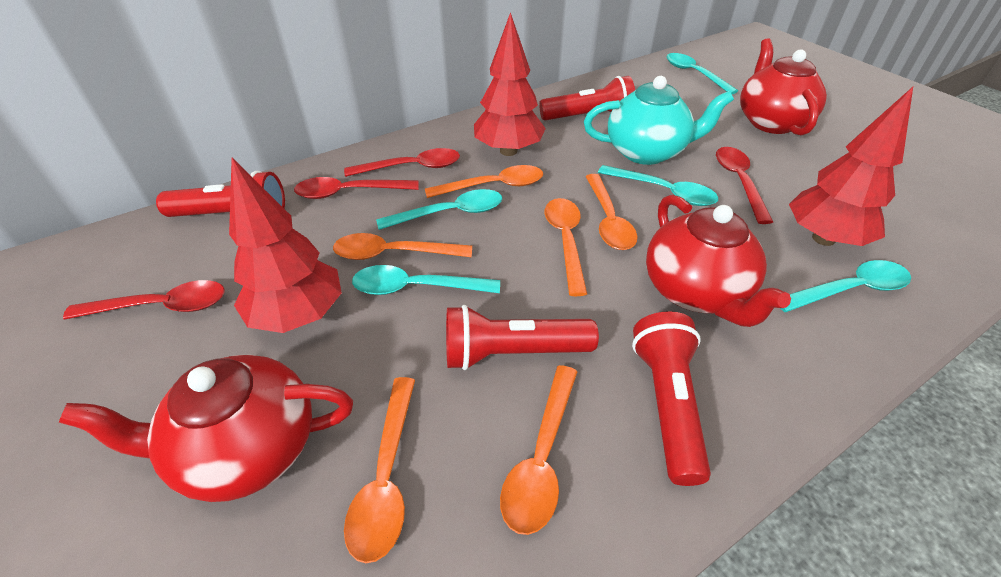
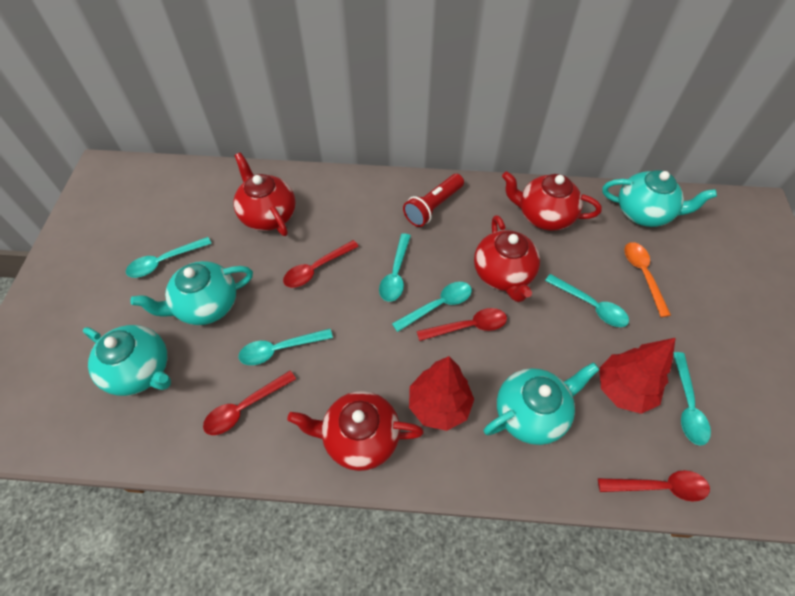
orange spoon: [333,233,472,260] [344,377,415,563] [425,165,543,198] [500,365,577,535] [545,198,587,296] [585,174,638,250] = 6 -> [624,242,671,317] = 1
red flashlight: [156,171,285,217] [446,305,599,370] [539,76,635,121] [632,311,711,486] = 4 -> [403,174,464,227] = 1
red teapot: [59,355,353,502] [646,195,791,327] [740,38,827,135] = 3 -> [233,153,296,236] [287,391,424,471] [474,215,540,302] [502,171,602,231] = 4
red tree: [229,158,342,333] [474,12,546,156] [789,87,913,246] = 3 -> [409,356,474,431] [599,338,675,414] = 2
turquoise spoon: [352,265,500,295] [376,189,502,230] [598,165,718,206] [666,53,738,94] [780,260,911,312] = 5 -> [126,237,212,278] [239,329,333,365] [379,233,411,302] [392,282,472,332] [545,274,629,327] [673,352,711,446] = 6
turquoise teapot: [584,76,734,165] = 1 -> [83,325,171,396] [131,261,253,325] [484,362,600,445] [602,170,717,227] = 4

